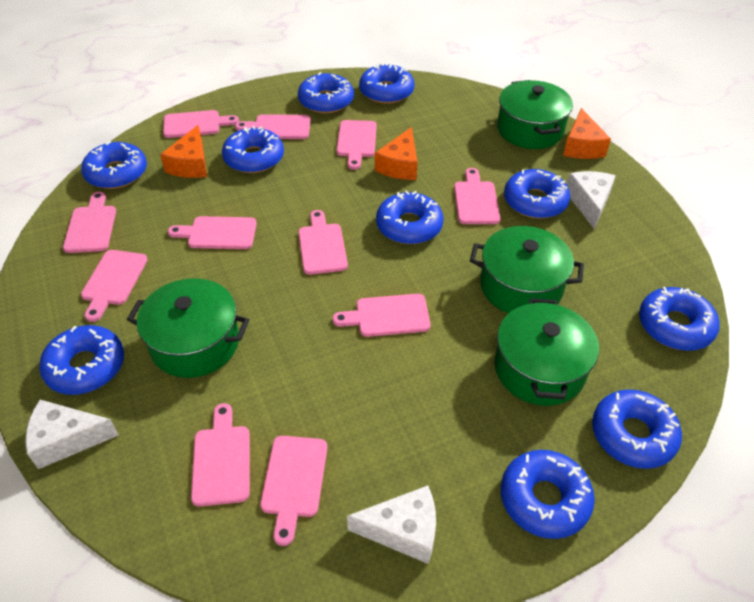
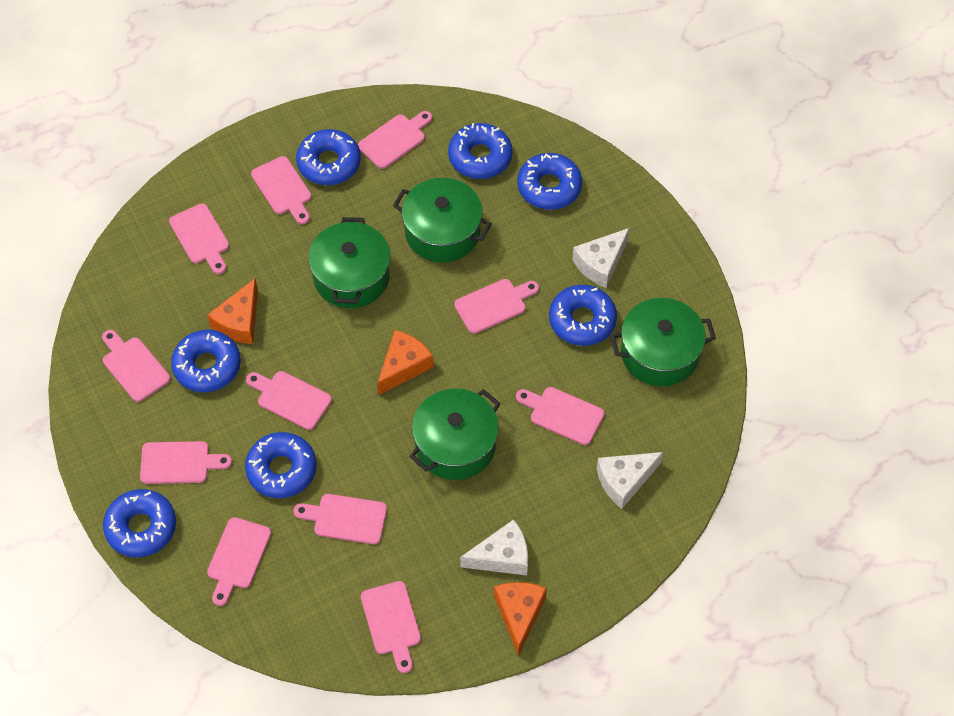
blue donut: [39,325,124,395] [81,141,147,189] [222,126,284,173] [298,72,354,114] [359,63,414,104] [376,190,444,244] [501,450,595,539] [504,169,570,219] [592,389,682,469] [639,287,720,351] = 10 -> [103,489,176,557] [171,330,241,392] [245,432,316,498] [296,129,361,185] [448,123,513,179] [517,153,582,210] [549,285,617,346] = 7

